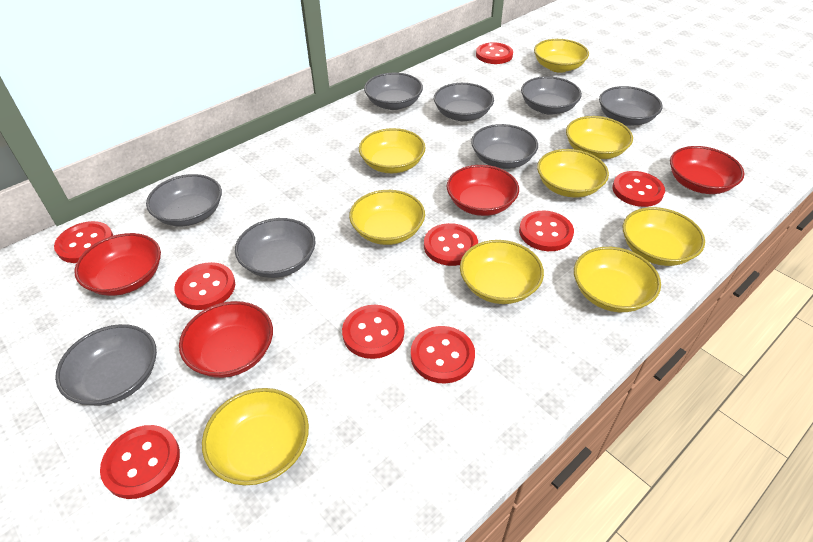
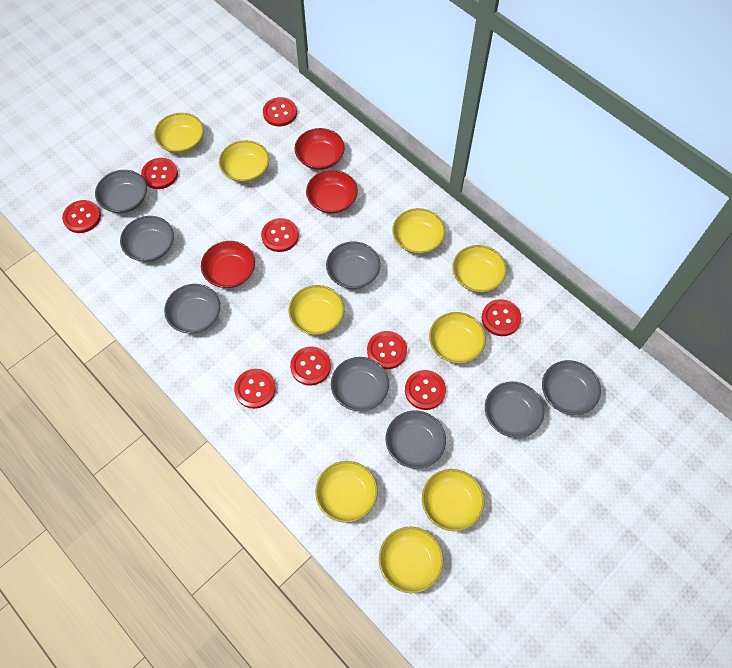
red bowl: [74,233,161,296] [179,301,273,378] [447,165,519,216] [670,146,744,194] = 4 -> [201,241,255,288] [295,128,345,170] [306,170,358,214] = 3

